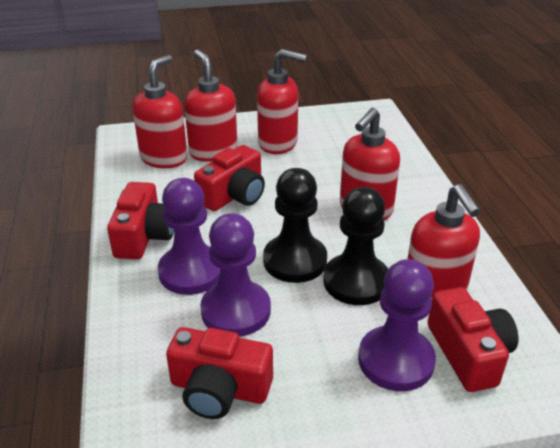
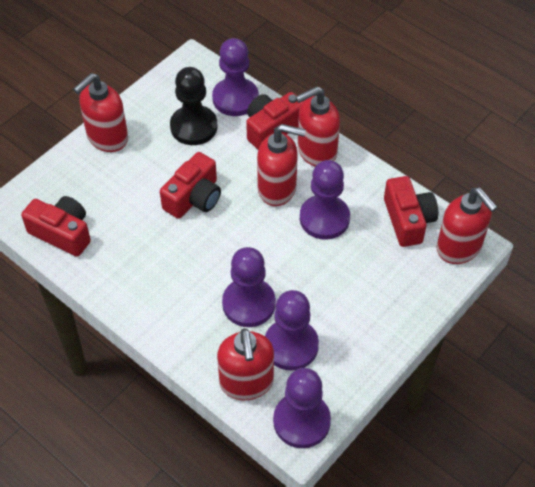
black pawn: [263,168,327,283] [323,187,388,305] = 2 -> [170,67,218,145] = 1
purple pawn: [158,178,220,295] [200,213,271,337] [358,259,436,391] = 3 -> [212,38,259,116] [222,247,276,327] [265,290,319,371] [273,368,331,448] [300,160,350,240] = 5

